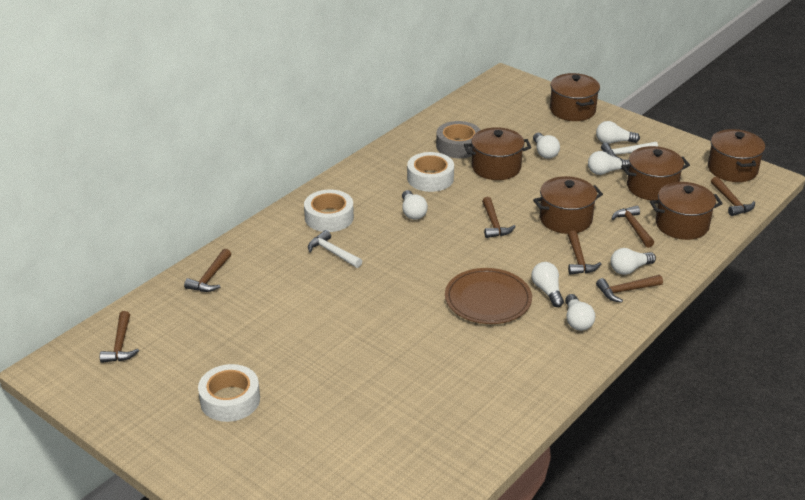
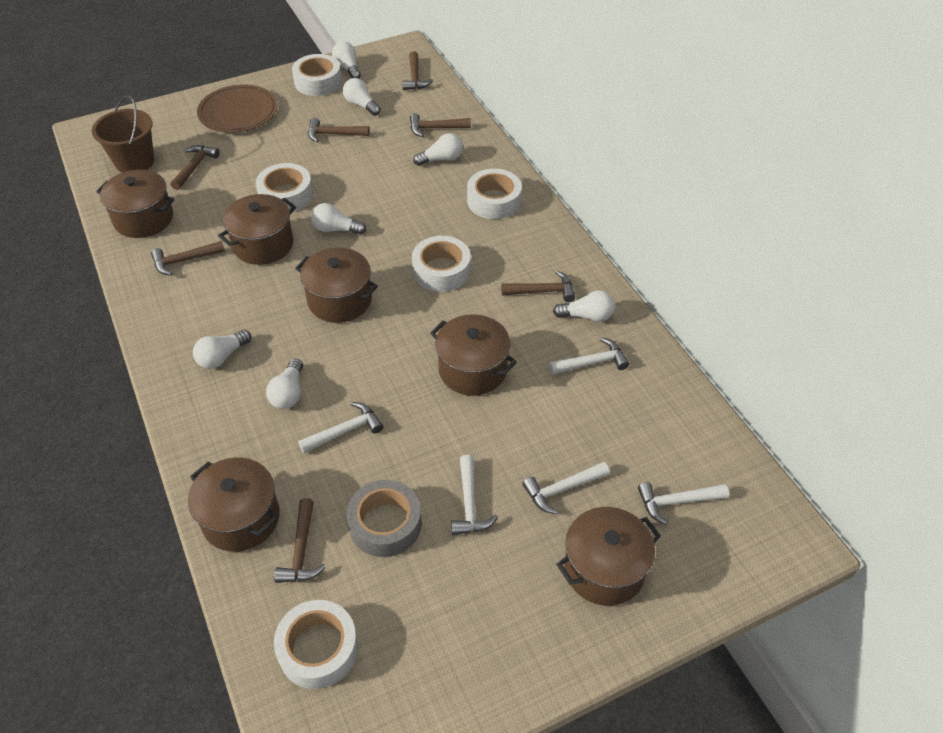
brown bucket: none = 0 -> [92,95,154,173] = 1
white hammer: [308,230,362,268] [601,142,658,160] = 2 -> [298,402,383,453] [451,455,498,535] [522,462,610,514] [549,337,629,375] [638,482,729,525] = 5
white tape: [198,364,260,422] [304,190,354,232] [407,152,454,192] = 3 -> [256,163,313,212] [274,600,358,689] [292,54,342,96] [412,236,471,292] [467,169,522,219] = 5

